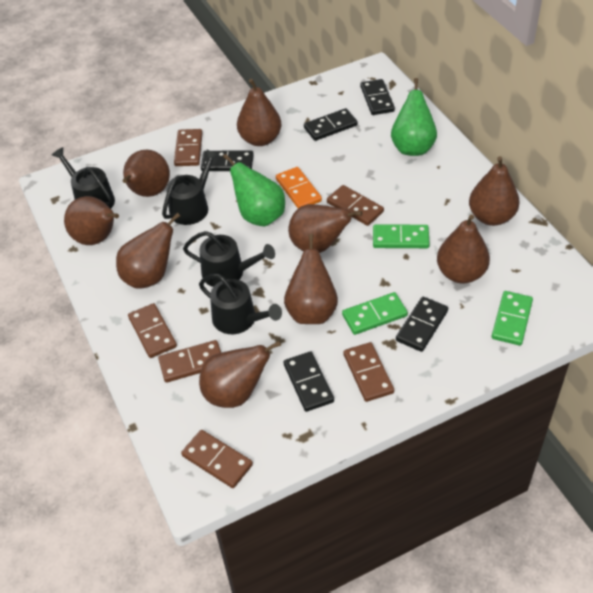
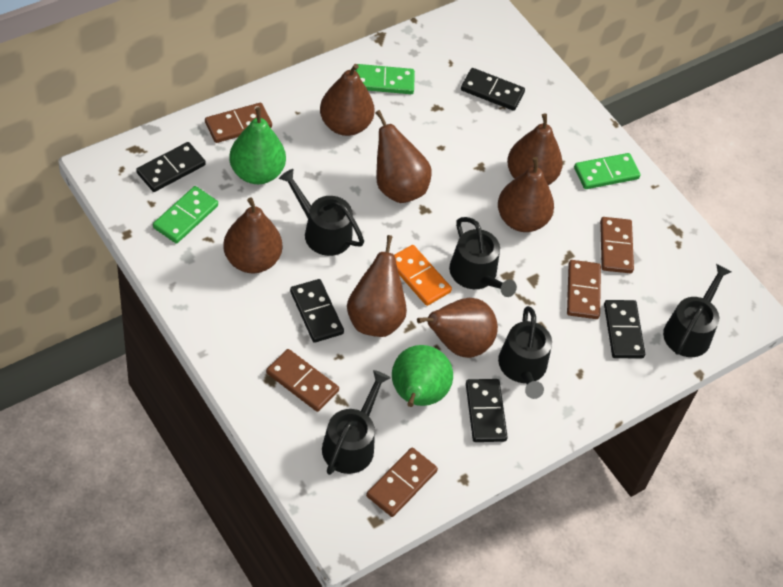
black watering can: [52,147,115,209] [162,149,219,225] [183,231,275,287] [199,274,282,334] = 4 -> [279,169,364,256] [322,370,390,475] [449,217,517,297] [498,306,552,399] [663,264,732,357] = 5
brown domino: [128,303,177,358] [158,340,221,383] [174,129,202,166] [181,430,253,488] [327,185,384,226] [343,342,394,402] = 6 -> [205,103,272,143] [266,349,339,412] [366,448,438,517] [567,260,601,319] [600,217,634,273] = 5
brown pear: [64,196,119,245] [116,213,180,289] [122,150,170,197] [199,341,281,408] [237,79,281,146] [284,234,338,324] [288,204,362,253] [437,214,490,283] [469,156,520,226] = 9 -> [223,197,282,273] [320,64,375,136] [347,235,407,337] [376,110,432,203] [417,298,498,358] [498,157,554,232] [507,113,563,185] = 7

